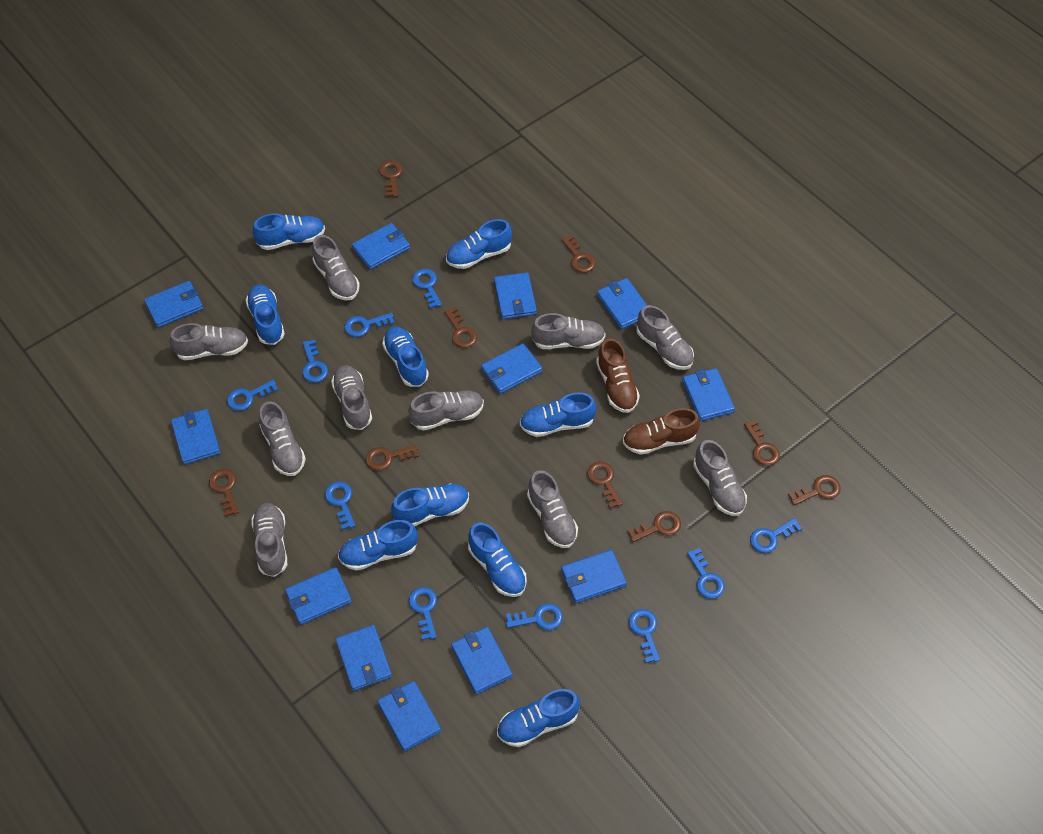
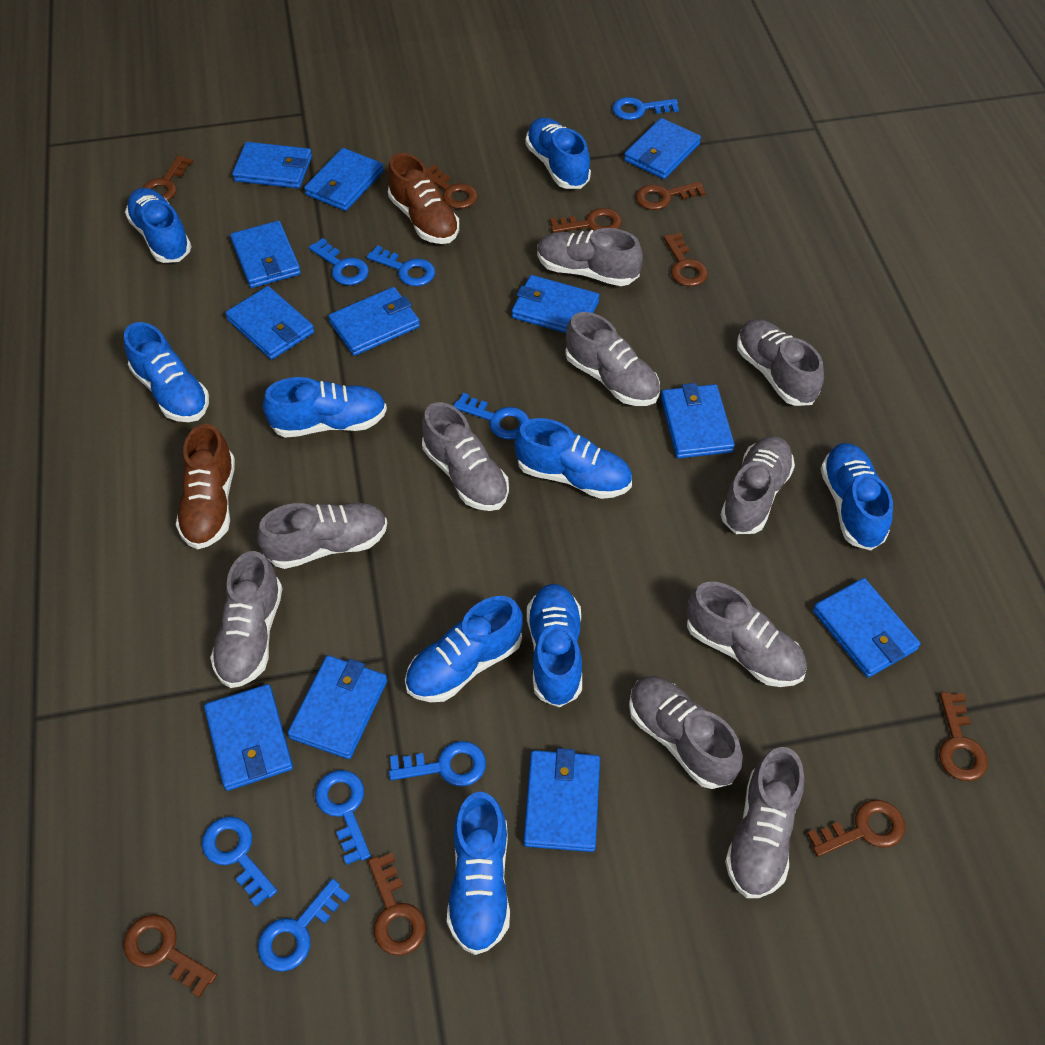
blue key: [227,380,278,411] [302,340,328,383] [325,482,355,530] [344,313,395,337] [409,587,437,640] [412,269,442,309] [506,603,563,630] [629,609,660,663] [687,548,725,599] [750,518,802,553] = 10 -> [202,816,277,907] [258,879,350,972] [309,238,369,285] [315,770,371,865] [367,245,435,286] [389,741,486,787] [453,393,529,440] [612,97,679,120] = 8

